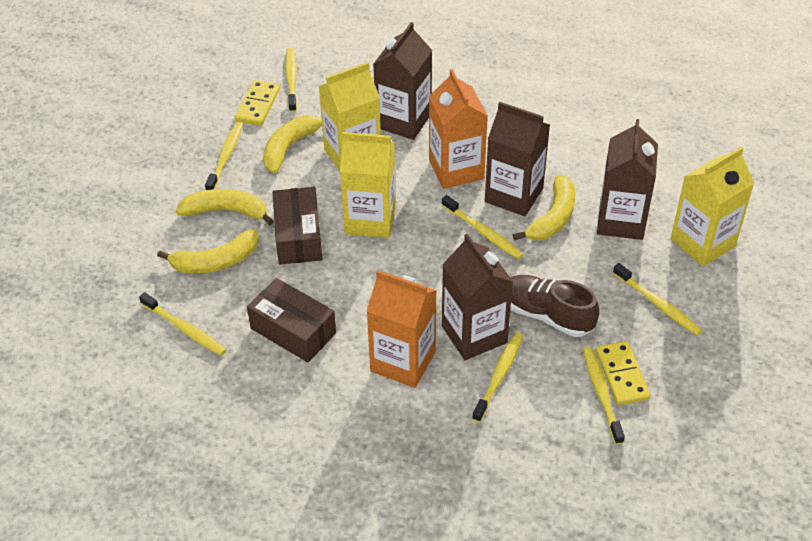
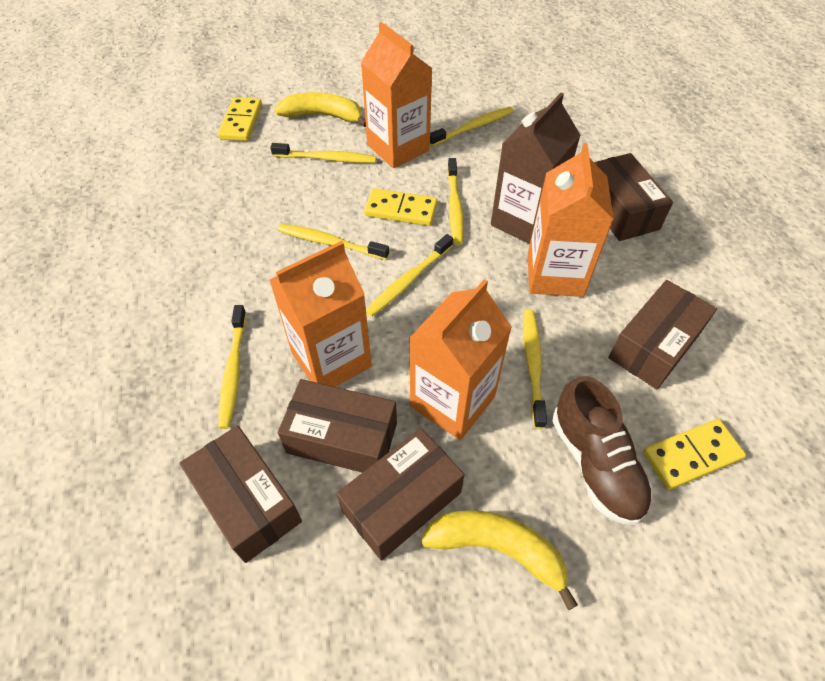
brown box: [247,278,336,362] [272,187,322,265] = 2 -> [180,425,302,563] [278,379,397,473] [337,428,465,561] [594,153,673,241] [608,280,717,389] = 5
brown carton: [373,22,432,140] [442,234,513,360] [485,102,550,216] [597,119,658,240] = 4 -> [491,93,581,244] = 1
orange carton: [367,270,437,388] [429,69,488,189] = 2 -> [269,241,372,387] [361,22,433,168] [409,279,512,440] [528,143,614,297] = 4
yellow banana: [157,229,259,274] [176,189,274,225] [263,115,322,173] [513,175,575,241] = 4 -> [274,92,366,127] [421,510,578,610] = 2
yellow carton: [319,62,381,171] [340,132,396,238] [671,147,754,267] = 3 -> none = 0
yellow domino: [235,80,280,126] [596,341,650,405] = 2 -> [218,97,262,141] [364,188,438,226] [643,419,746,490] = 3

